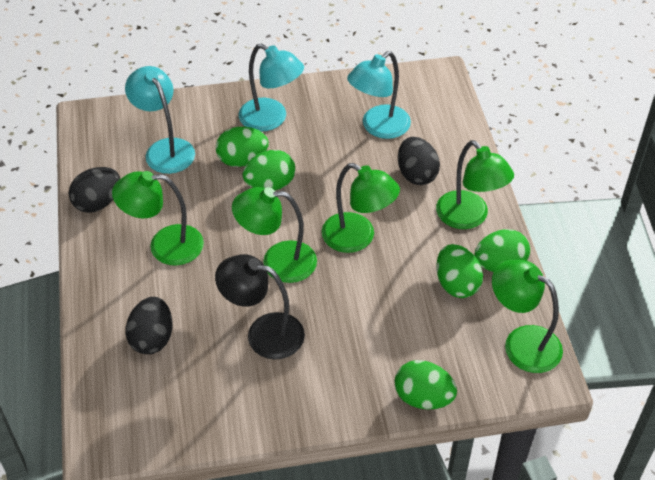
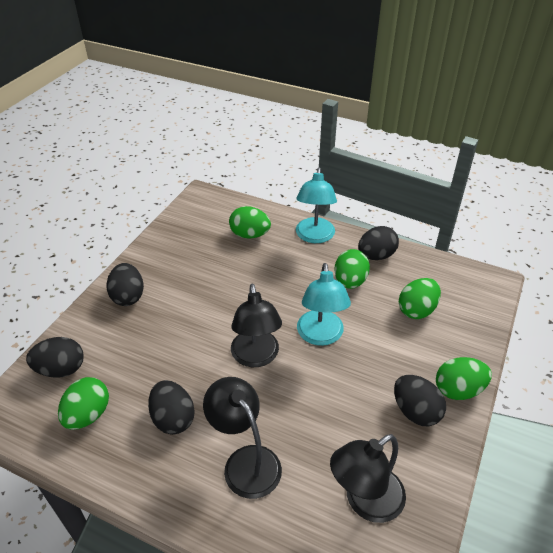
black egg: [69,167,120,213] [125,297,173,354] [398,137,440,185] = 3 -> [26,337,84,378] [107,263,144,306] [148,380,195,435] [358,226,399,260] [394,375,446,426] = 5
black lamp: [215,254,305,359] = 1 -> [203,377,282,499] [231,284,282,367] [330,434,406,523] = 3
green lamp: [112,171,204,266] [232,187,317,283] [322,163,400,253] [436,140,514,229] [492,260,563,373] = 5 -> none = 0
turquoise lamp: [125,66,195,174] [239,44,304,131] [347,51,411,139] = 3 -> [296,168,337,243] [297,263,351,346] = 2

